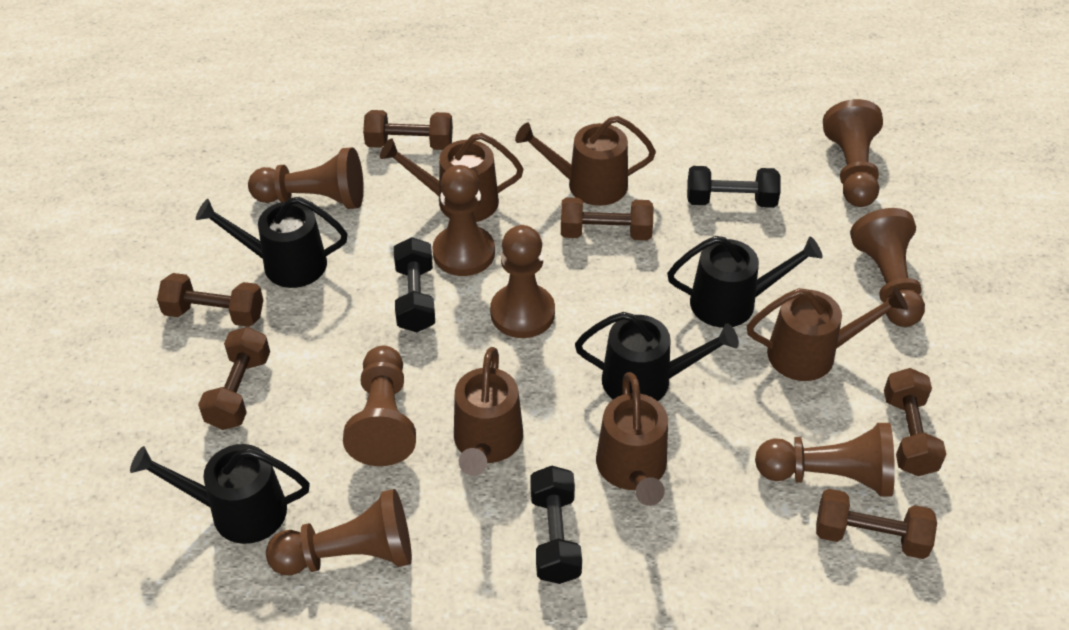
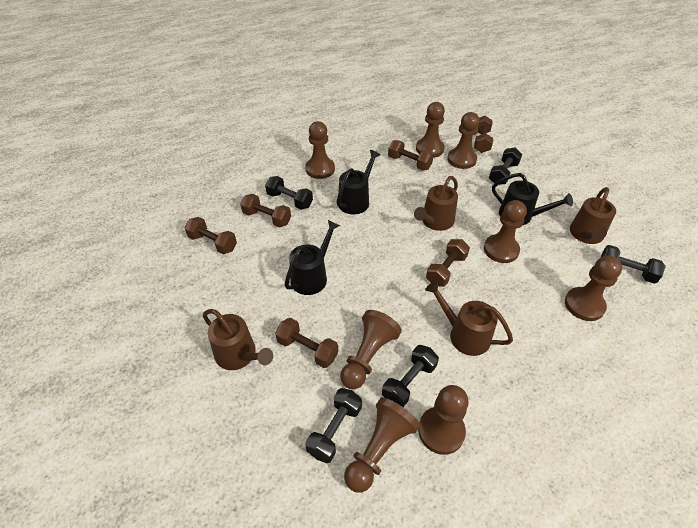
black dumbbell: [394,237,435,332] [530,466,582,584] [687,166,781,208] = 3 -> [265,176,313,210] [306,388,362,463] [382,345,439,407] [489,147,522,185] [601,245,666,284] = 5
black watering can: [130,444,310,544] [196,197,347,288] [575,312,739,401] [667,236,823,328] = 4 -> [285,220,340,295] [337,150,381,214] [492,173,573,225] = 3
brown watering can: [380,133,523,222] [454,347,523,476] [515,116,656,206] [596,372,668,506] [747,287,908,381] = 5 -> [203,309,273,370] [414,176,458,231] [425,281,513,356] [570,187,616,244] = 4

